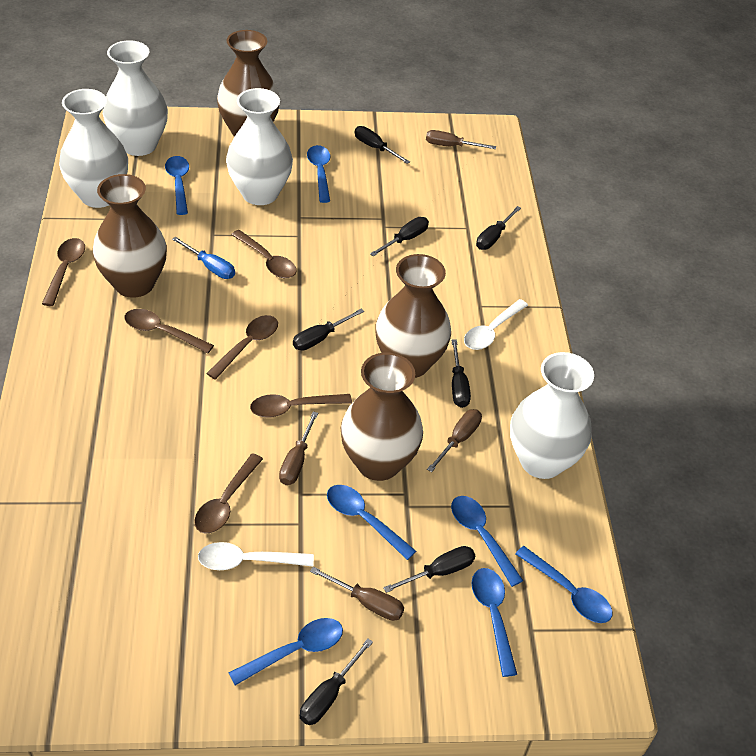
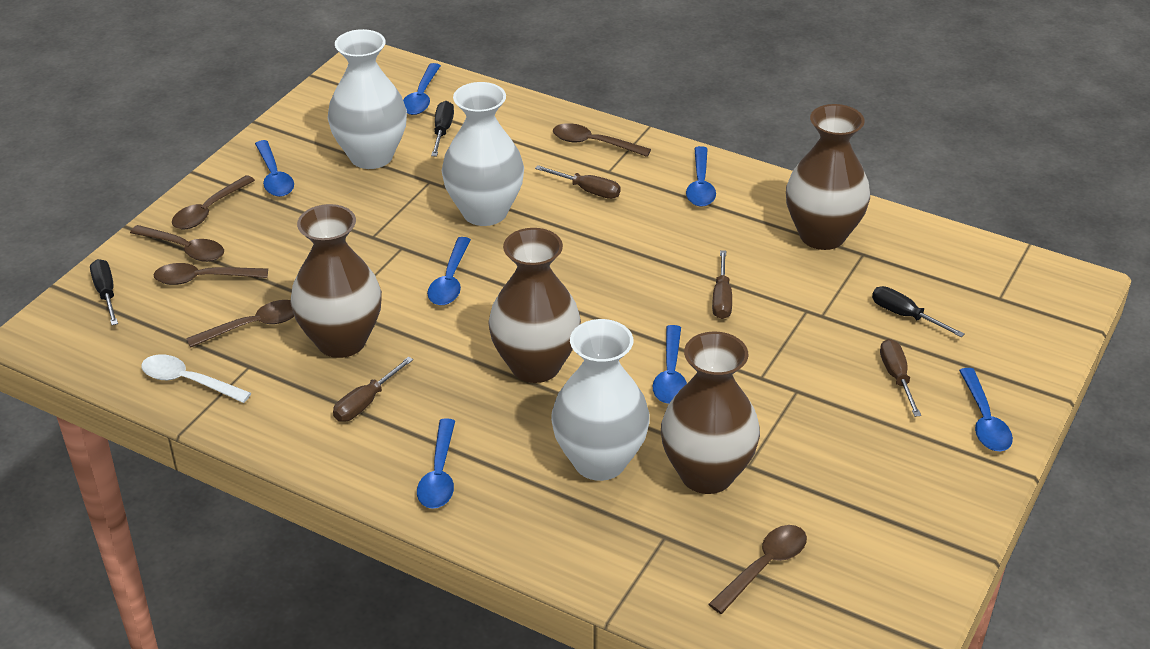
black screwdriver: [293,309,364,350] [300,638,373,725] [355,126,410,164] [370,217,429,256] [383,546,475,593] [451,339,471,408] [476,206,521,250] = 7 -> [90,259,118,325] [431,101,454,156] [872,286,965,337] = 3
blue screwdriver: [172,237,235,279] = 1 -> none = 0
white spoon: [198,542,314,570] [464,299,528,350] = 2 -> [141,354,251,403] = 1
white vase: [59,89,128,208] [103,40,168,156] [226,88,293,205] [510,352,594,479] = 4 -> [328,29,407,169] [442,82,524,226] [551,319,650,481] = 3

